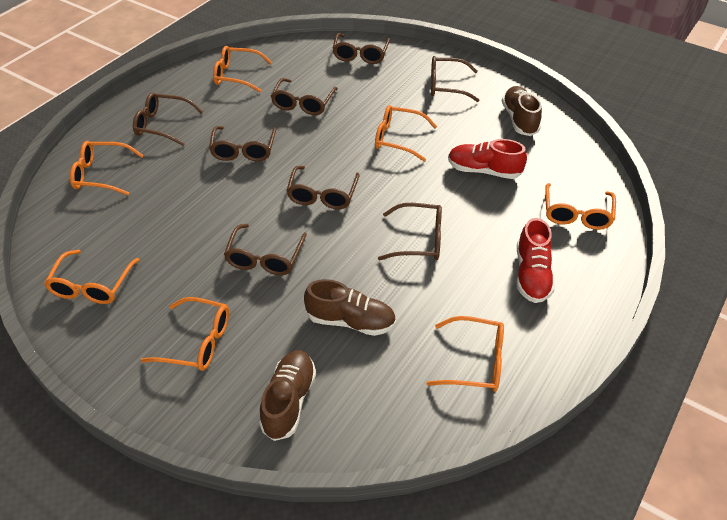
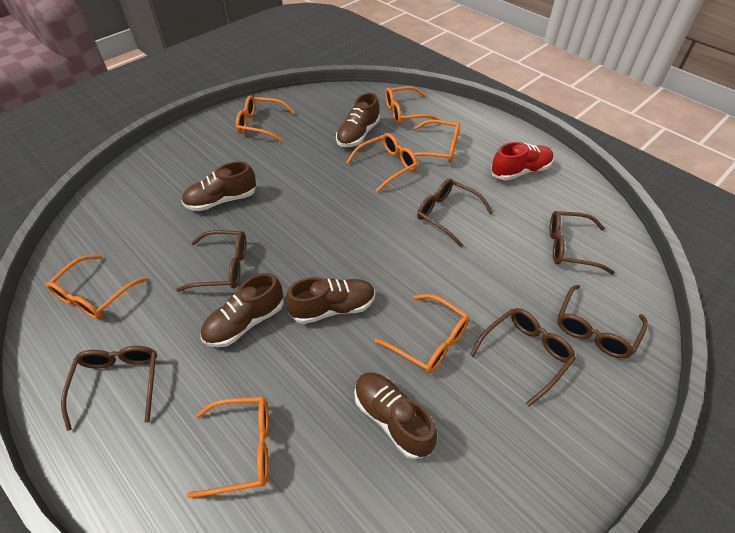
brown glasses: [133,92,203,146] [209,126,276,161] [224,224,307,275] [271,78,338,115] [286,166,360,209] [332,33,390,64] [378,203,442,260] [431,56,479,102] = 8 -> [61,346,157,431] [176,230,246,292] [417,178,493,247] [470,308,576,407] [550,211,615,275] [557,285,648,358] = 6
brown shoe: [259,350,316,441] [304,279,396,336] [502,86,542,136] = 3 -> [182,161,256,211] [200,273,283,347] [285,277,375,324] [336,93,380,147] [354,372,437,460] = 5
red shoe: [448,139,527,179] [517,218,555,303] = 2 -> [491,142,554,180] = 1

